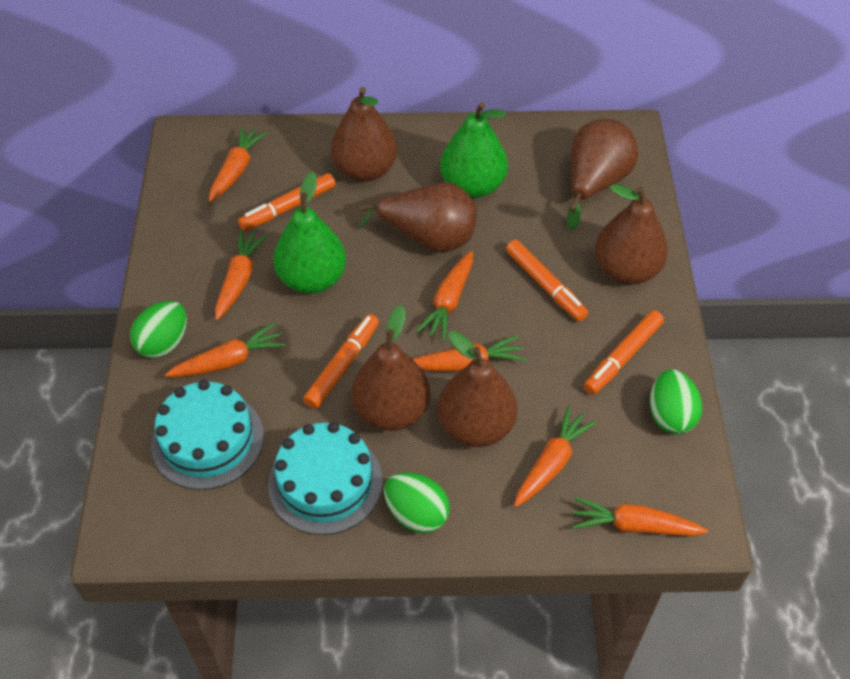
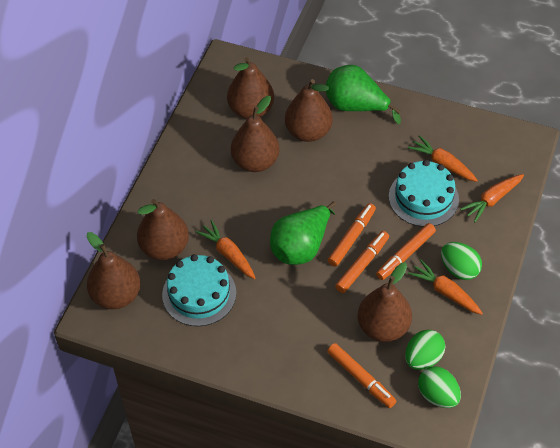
orange carrot: [165,322,286,377] [209,126,267,202] [215,230,268,320] [413,335,526,371] [416,251,473,341] [514,406,597,507] [572,497,708,536] = 7 -> [195,220,255,279] [408,135,478,182] [408,260,483,315] [460,174,524,222] = 4

